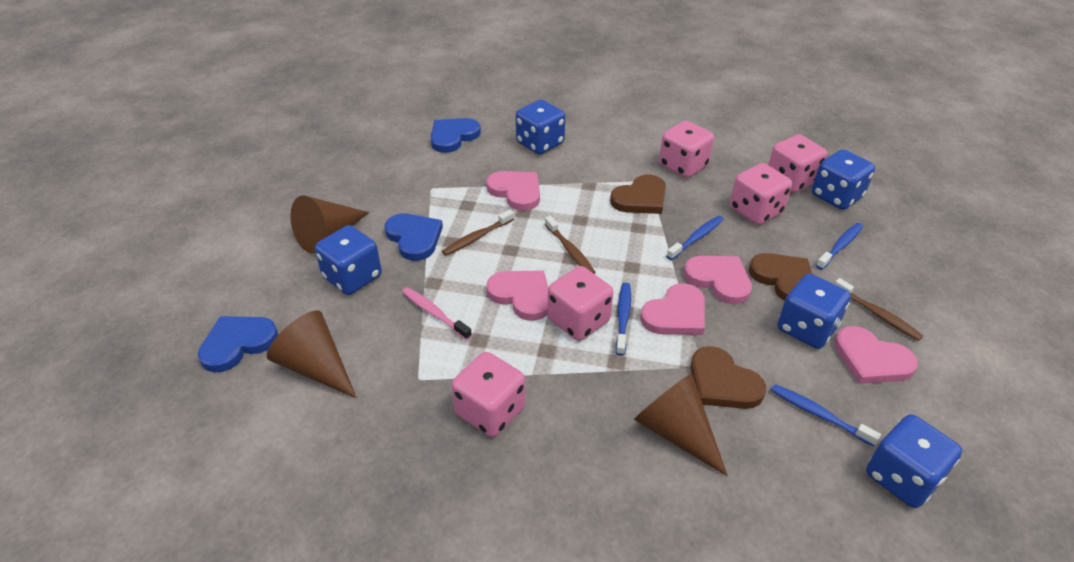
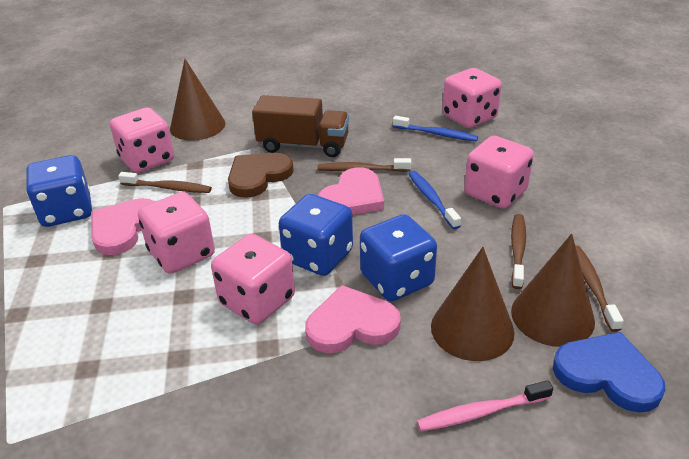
blue dice: [315,225,382,295] [516,100,565,155] [777,273,851,349] [812,149,875,210] [866,414,962,508] = 5 -> [26,155,92,227] [279,194,353,276] [360,214,437,301] = 3
blue heart: [198,316,278,372] [384,213,443,261] [431,118,481,153] = 3 -> [553,332,665,413] = 1
blue toothbrush: [616,282,631,356] [666,216,724,260] [771,384,881,447] [816,223,863,270] = 4 -> [393,116,478,142] [408,171,461,229] = 2
brown heart: [610,174,666,214] [690,346,766,409] [749,253,812,301] = 3 -> [228,153,294,198] = 1
brown toothbrush: [442,210,514,256] [545,216,596,274] [835,278,923,341] = 3 -> [118,172,212,193] [318,158,411,172] [511,214,526,289] [576,246,624,332] = 4
brown truck: none = 0 -> [252,95,349,157] = 1
pink heart: [486,171,540,211] [486,270,548,321] [640,283,705,335] [684,256,752,304] [834,326,918,384] = 5 -> [91,198,155,255] [305,285,401,353] [318,167,384,215] = 3

